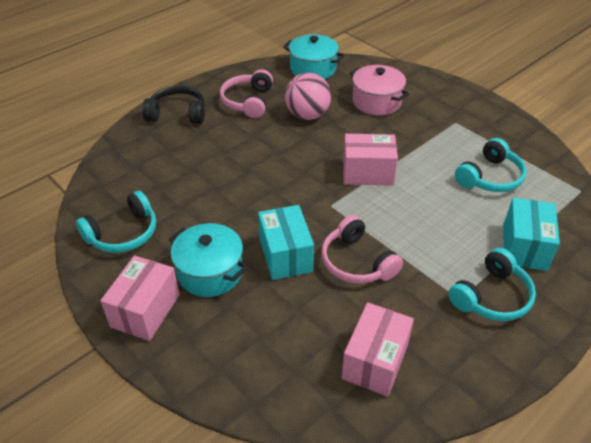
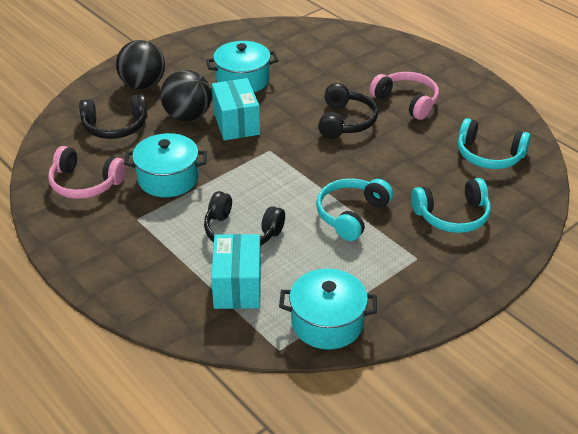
black ball: none = 0 -> [116,40,165,89] [160,70,212,121] = 2
black headphones: [142,86,205,124] = 1 -> [79,94,147,139] [204,191,285,246] [318,83,378,139] = 3
pink ball: [285,73,331,120] = 1 -> none = 0
pink box: [100,256,180,341] [342,302,414,397] [343,134,398,186] = 3 -> none = 0
pink pot: [350,65,409,115] = 1 -> none = 0
turquoise pot: [169,223,248,297] [283,34,345,79] = 2 -> [124,133,207,197] [206,41,278,92] [279,269,377,349] = 3

